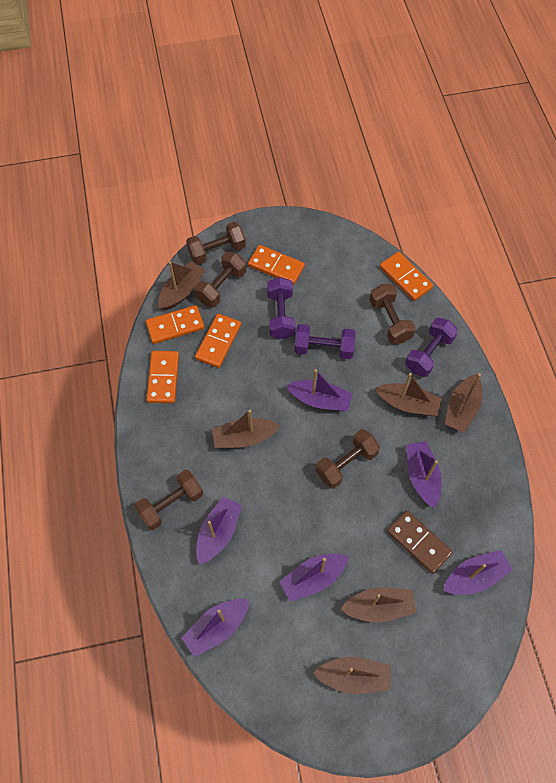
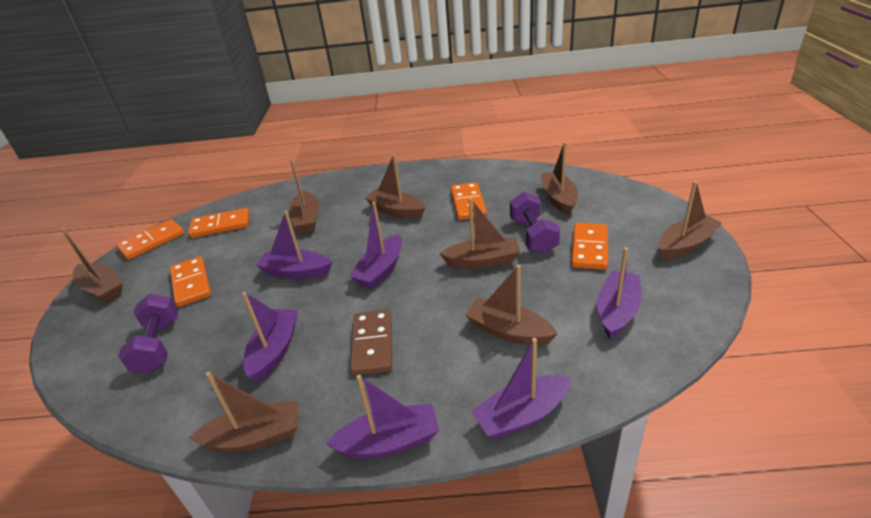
brown boat: [158,261,205,310] [212,410,280,448] [313,657,391,694] [341,588,417,623] [375,373,442,416] [445,374,482,433] = 6 -> [60,227,122,303] [189,372,298,453] [289,158,319,233] [365,154,425,219] [440,198,520,269] [465,265,558,346] [541,142,578,215] [659,181,722,259] = 8
brown dumbbell: [134,470,203,530] [186,222,246,265] [194,252,246,307] [316,429,380,489] [369,284,416,344] = 5 -> none = 0
purple dumbbell: [267,277,296,339] [294,324,356,359] [405,318,458,377] = 3 -> [118,294,178,374] [510,192,560,254] = 2

